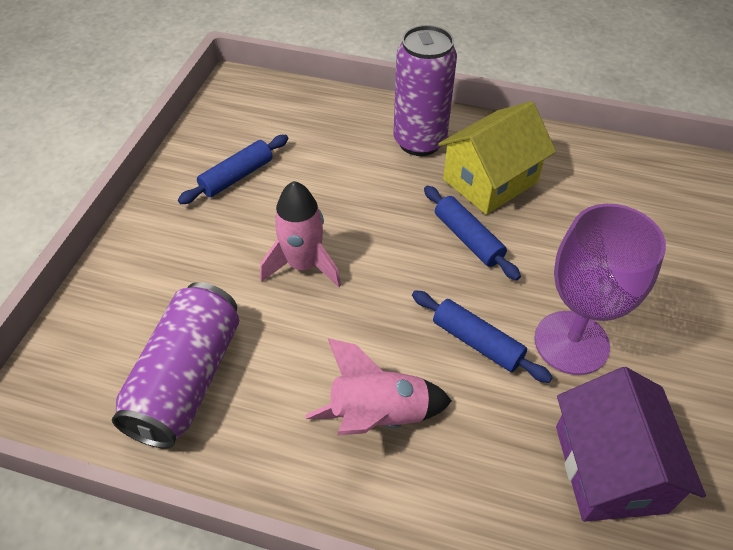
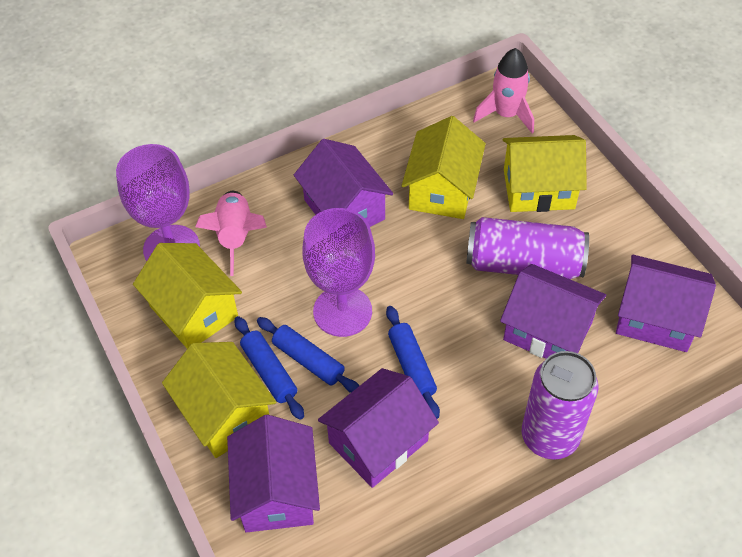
purple goblet: [535,204,666,375] = 1 -> [116,144,200,261] [302,208,375,337] = 2
purple house: [556,367,706,522] = 1 -> [227,415,320,533] [294,139,393,227] [318,368,439,488] [500,264,606,359] [616,255,716,352] = 5
yellow house: [438,101,556,215] = 1 -> [133,243,242,349] [162,342,276,458] [402,116,486,219] [503,135,587,212] = 4

